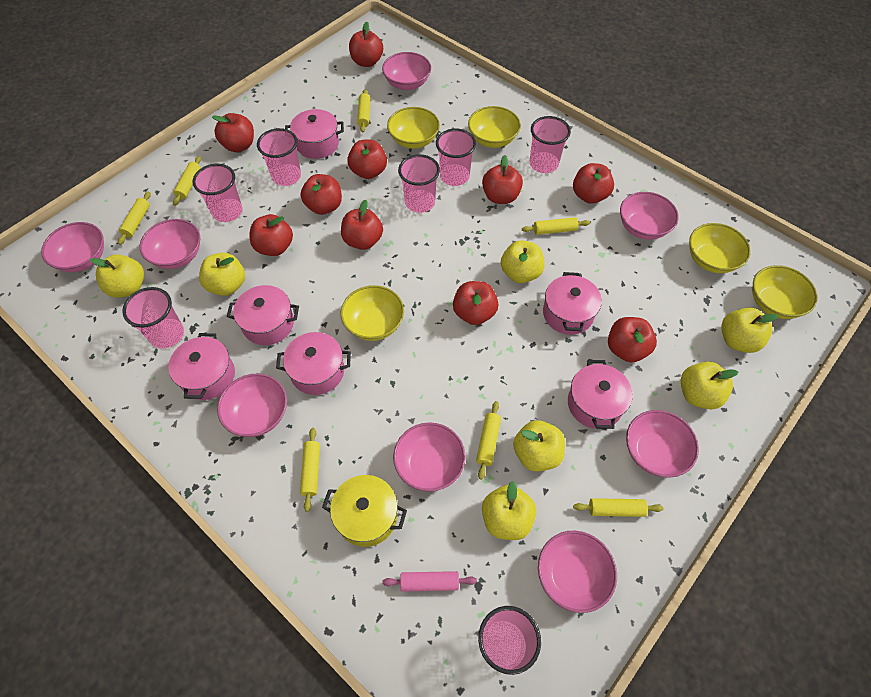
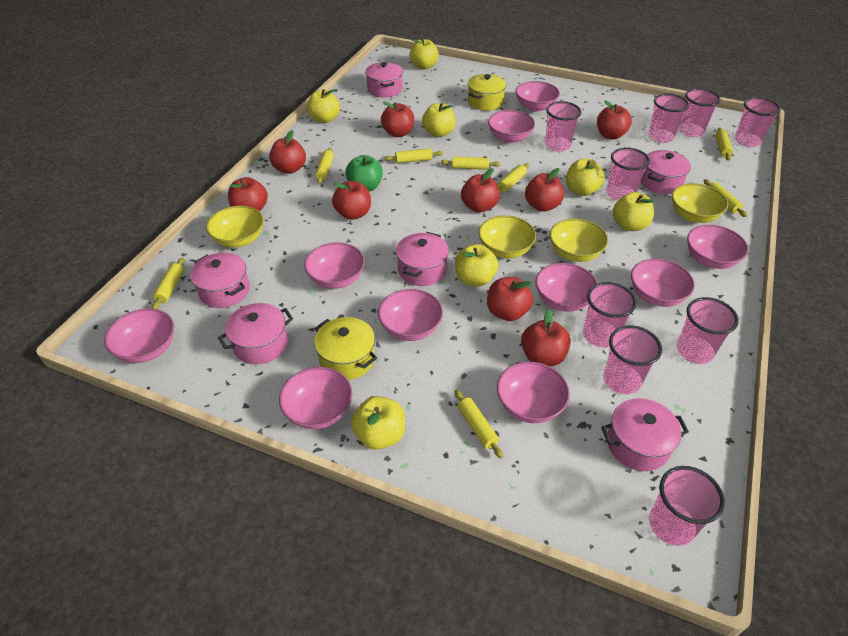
green apple: none = 0 -> [345,155,383,192] = 1
pink bowl: [41,222,104,272] [140,219,200,269] [217,373,287,437] [382,52,431,90] [393,422,466,492] [538,531,617,613] [620,192,679,240] [626,410,699,478] = 8 -> [104,309,174,363] [279,367,352,429] [304,242,365,289] [378,289,443,341] [488,110,535,143] [497,361,570,423] [516,81,560,112] [535,263,598,312] [631,259,695,307] [687,225,748,269] = 10
pink cup: [122,287,184,349] [193,164,243,222] [257,128,301,186] [398,154,440,213] [436,129,476,186] [478,606,541,675] [530,116,571,173] = 7 -> [545,101,581,151] [583,282,637,348] [603,325,662,395] [606,147,650,201] [648,93,689,143] [649,466,725,546] [677,297,739,364] [678,88,721,137] [735,97,781,147] = 9
pink rolling pin: [382,571,477,592] = 1 -> none = 0
red apple: [212,113,254,152] [250,214,293,256] [301,174,342,215] [341,200,383,250] [347,139,387,179] [349,22,383,67] [453,281,498,325] [482,155,523,204] [573,163,614,204] [608,317,657,362] = 10 -> [228,177,268,212] [269,130,306,174] [332,181,371,220] [381,101,414,137] [461,168,500,213] [487,277,533,321] [521,309,571,366] [525,168,564,212] [597,100,632,139] = 9
yellow bowl: [341,285,404,341] [387,107,440,149] [468,106,521,148] [689,223,751,273] [752,265,818,319] = 5 -> [206,206,264,248] [479,215,536,258] [550,218,608,262] [672,183,728,223] = 4
yellow pot: [322,475,407,547] = 1 -> [314,317,377,380] [467,74,506,111] = 2
yellow rolling pin: [118,192,151,245] [173,156,201,206] [300,428,320,512] [357,89,371,133] [476,401,501,480] [522,217,590,235] [573,498,663,517] = 7 -> [152,258,184,309] [316,148,334,184] [385,148,443,163] [441,157,501,170] [455,390,503,458] [497,163,529,193] [704,179,747,217] [715,128,733,161] = 8

